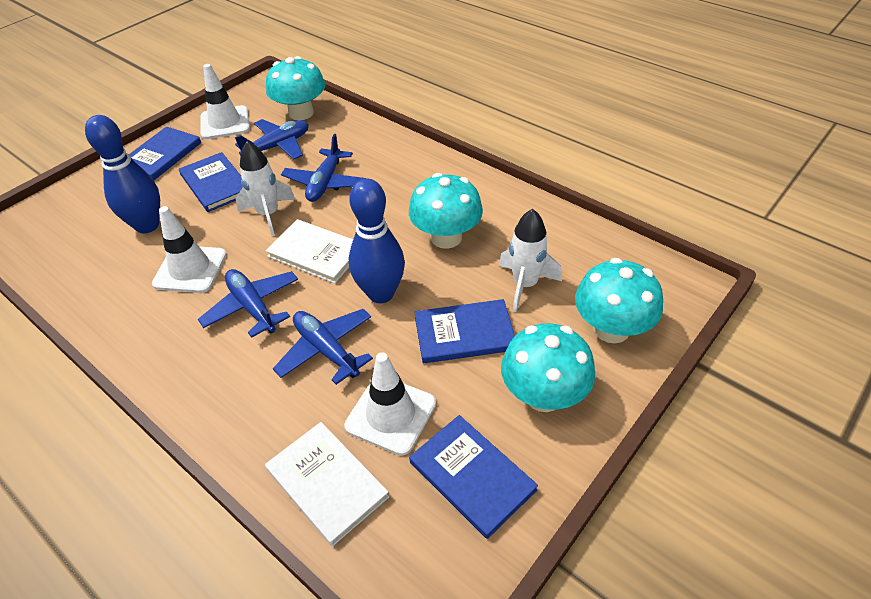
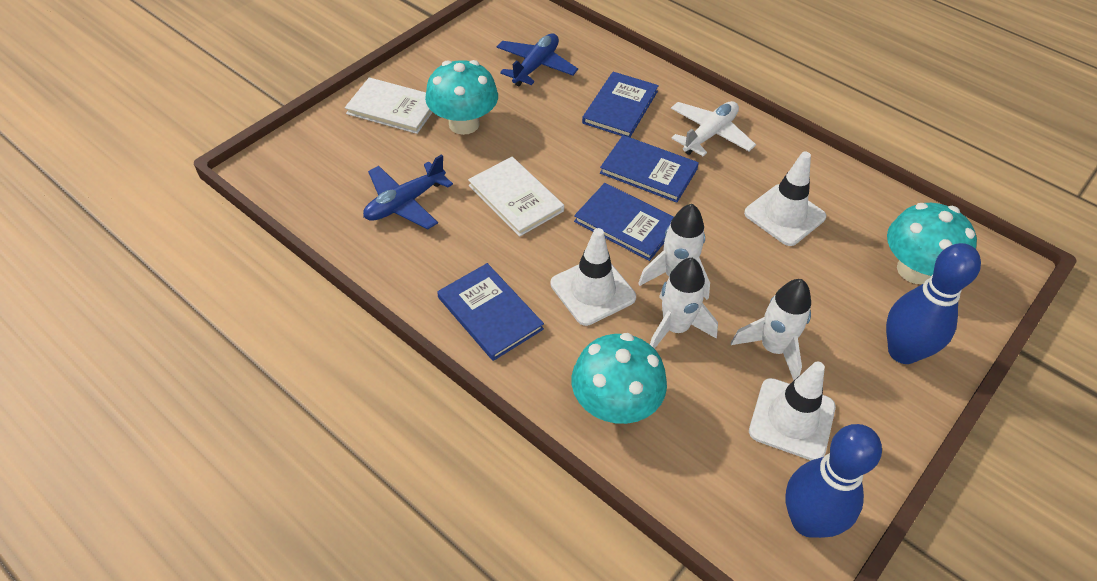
blue plane: [198,269,298,338] [235,119,308,160] [273,309,373,385] [281,134,365,202] = 4 -> [363,154,453,230] [496,33,578,86] = 2
turquoise mushroom: [266,56,325,120] [409,173,483,249] [501,323,595,412] [575,258,663,343] = 4 -> [425,60,498,135] [572,333,667,424] [887,203,977,284] = 3
white plane: none = 0 -> [671,101,756,156] = 1
white rocket: [236,141,295,236] [499,209,562,312] = 2 -> [638,204,710,300] [650,258,718,349] [731,279,811,380] = 3

